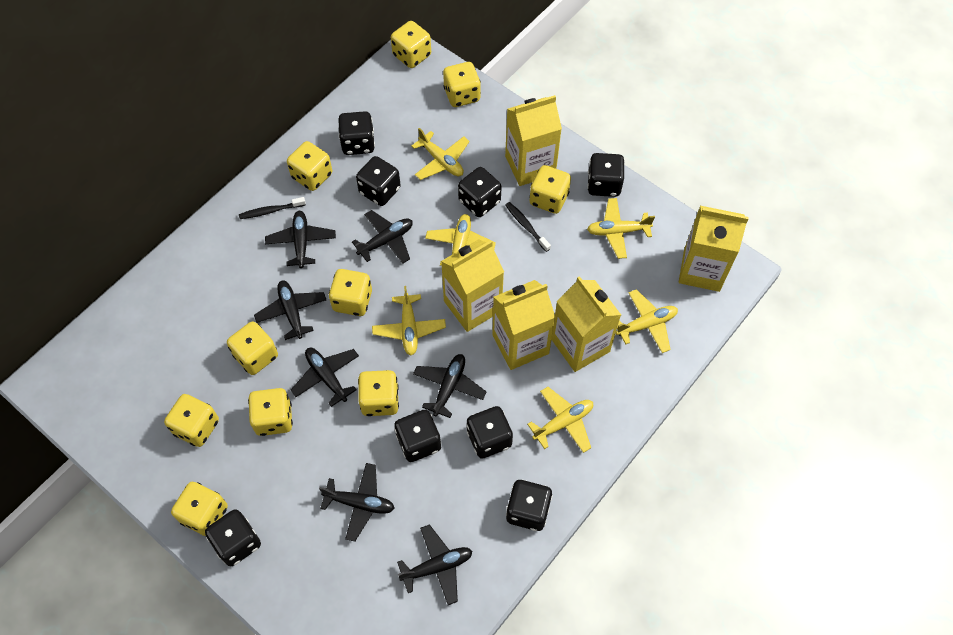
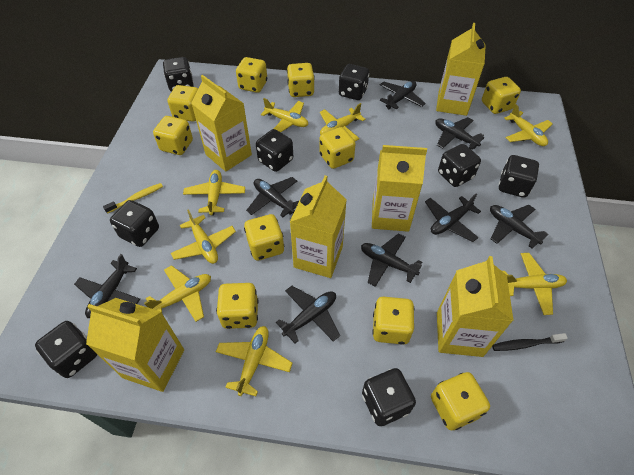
black plane: [254,280,326,340] [265,211,336,268] [291,348,359,407] [319,463,395,541] [352,210,413,264] [397,524,472,605] [413,354,486,418] = 7 -> [74,254,140,318] [246,177,299,217] [276,286,340,343] [361,233,422,287] [380,81,426,109] [425,194,481,242] [435,117,484,150] [490,205,548,249] = 8
black toothbrush: [239,197,306,219] [505,202,551,252] = 2 -> [492,333,568,351] = 1
yellow carton: [441,239,504,332] [492,280,555,370] [505,95,562,186] [551,276,621,372] [679,206,749,292] = 5 -> [86,298,184,392] [191,75,252,172] [290,175,347,278] [372,145,427,232] [436,23,486,116] [437,256,514,357] = 6
yellow plane: [372,286,446,356] [411,128,470,180] [425,214,496,266] [527,387,593,453] [587,198,655,259] [616,289,678,353] = 6 -> [144,265,211,322] [171,209,236,264] [183,170,245,216] [216,326,292,396] [261,98,308,132] [320,103,366,141] [502,253,567,315] [504,104,552,146] = 8
yellow toothbrush: none = 0 -> [103,183,163,214] = 1

